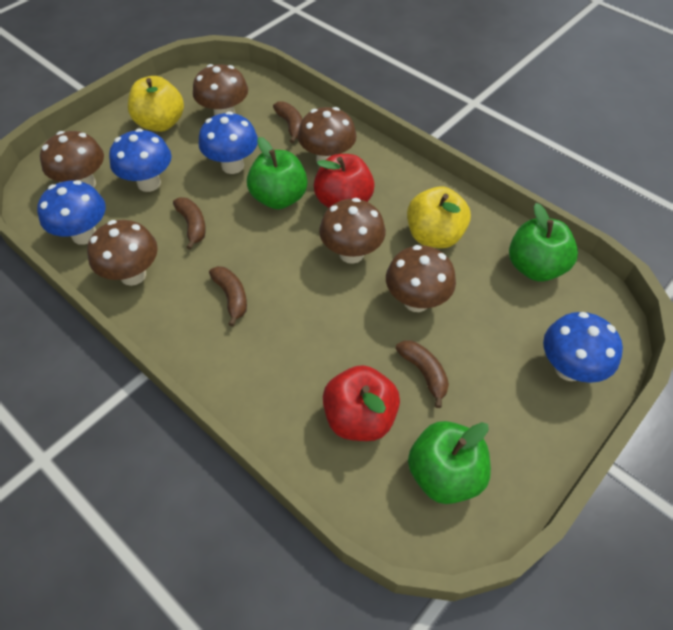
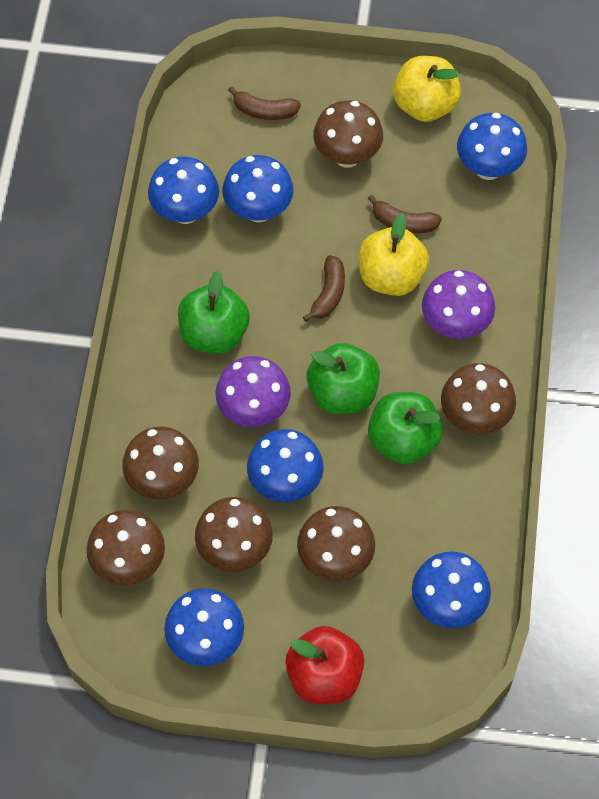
blue mushroom: [37,180,106,245] [109,128,172,192] [199,111,258,174] [543,312,623,383] = 4 -> [148,157,219,224] [164,588,244,666] [222,155,294,222] [247,429,324,502] [412,551,491,628] [457,113,527,180] = 6
brown banana: [173,197,206,250] [209,266,247,326] [273,101,302,143] [395,340,449,408] = 4 -> [228,86,301,120] [303,255,345,322] [368,195,442,233] = 3
purple mushroom: none = 0 -> [215,356,291,427] [422,270,495,339] = 2
red apple: [314,154,375,208] [323,365,400,441] = 2 -> [285,626,364,704] = 1

